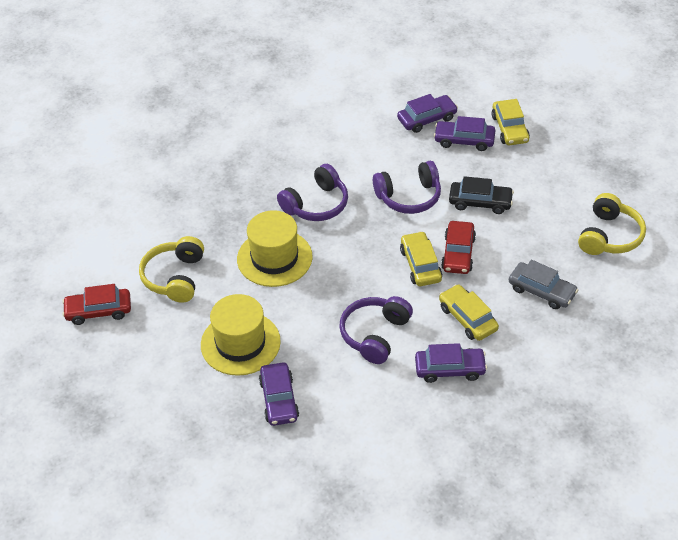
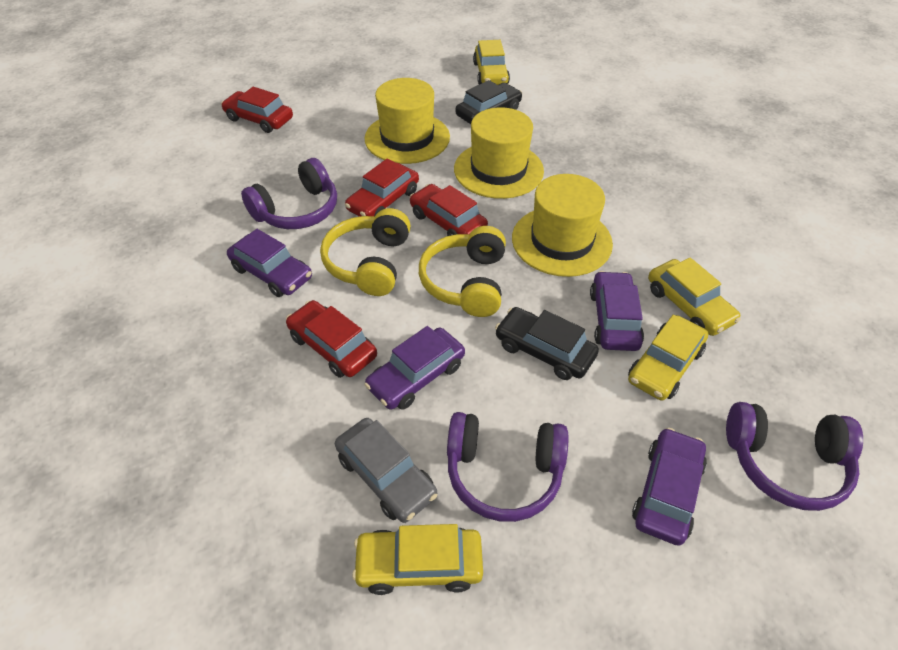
black car: [449,176,514,214] = 1 -> [455,80,522,124] [495,307,599,380] = 2
red car: [62,284,131,325] [441,221,476,274] = 2 -> [221,87,293,133] [286,300,377,378] [345,158,419,217] [410,184,488,236] = 4
yellow car: [400,231,442,286] [439,284,499,341] [492,99,530,145] = 3 -> [352,524,483,595] [473,40,510,85] [628,315,708,401] [648,258,741,336] = 4
yellow hat: [201,294,281,376] [237,210,313,287] = 2 -> [365,78,450,164] [454,107,544,199] [512,174,613,277] = 3

